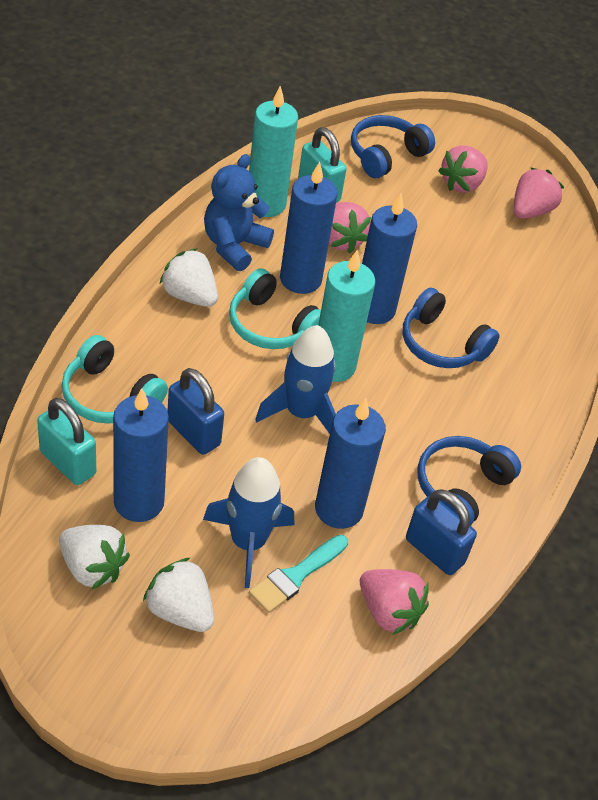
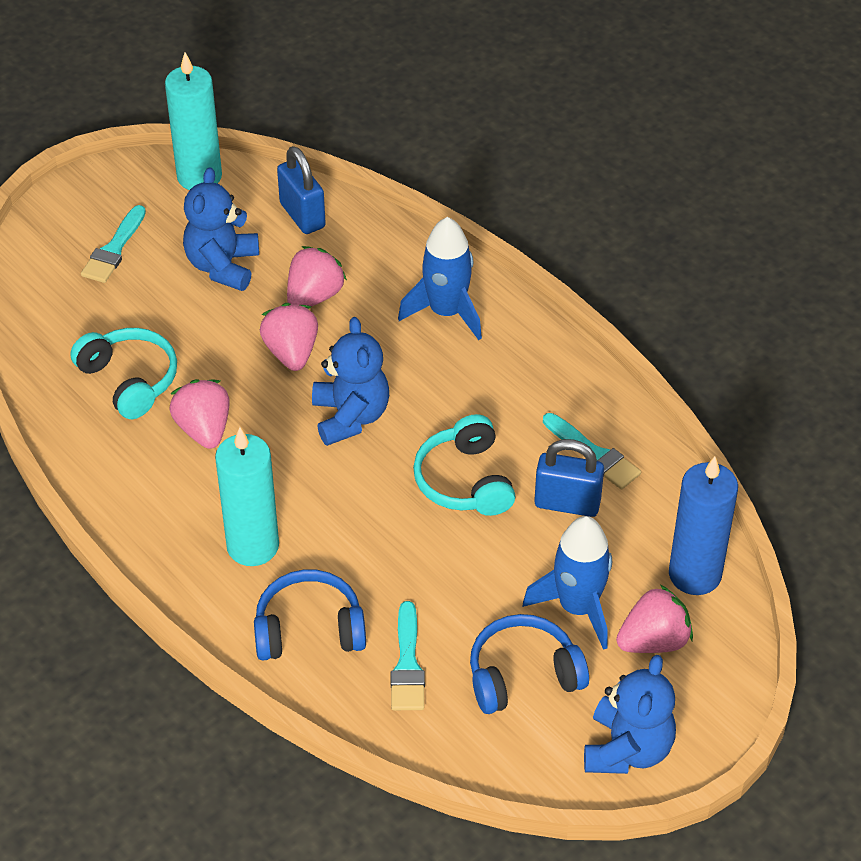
blue candle: [113,388,169,522] [280,162,338,294] [315,398,386,529] [362,194,417,324] = 4 -> [669,456,738,595] = 1
blue headphones: [351,115,435,178] [403,288,500,368] [418,436,521,526] = 3 -> [254,569,366,660] [470,614,589,714] = 2
blue teddy bear: [204,154,274,271] = 1 -> [183,167,259,291] [312,317,389,446] [584,655,676,774] = 3
turquoise brush: [249,535,348,613] = 1 -> [81,205,146,283] [391,601,425,710] [543,413,641,490] = 3
turquoise padlock: [37,398,96,485] [298,127,347,203] = 2 -> none = 0
white strawberry: [59,525,130,590] [143,558,214,632] [160,248,218,307] = 3 -> none = 0

